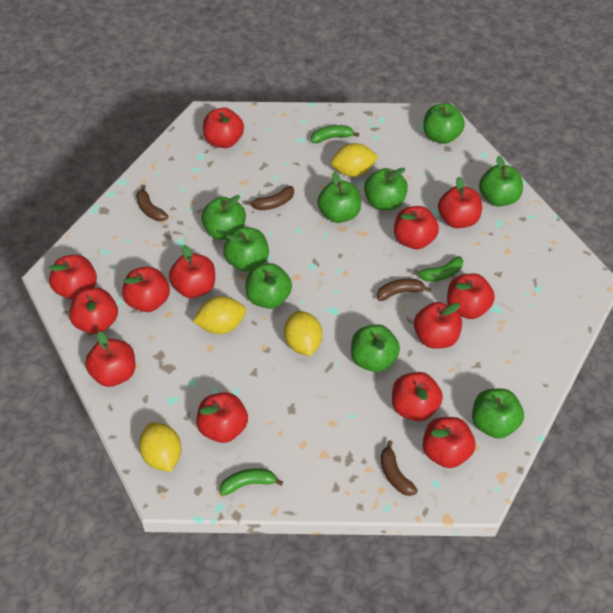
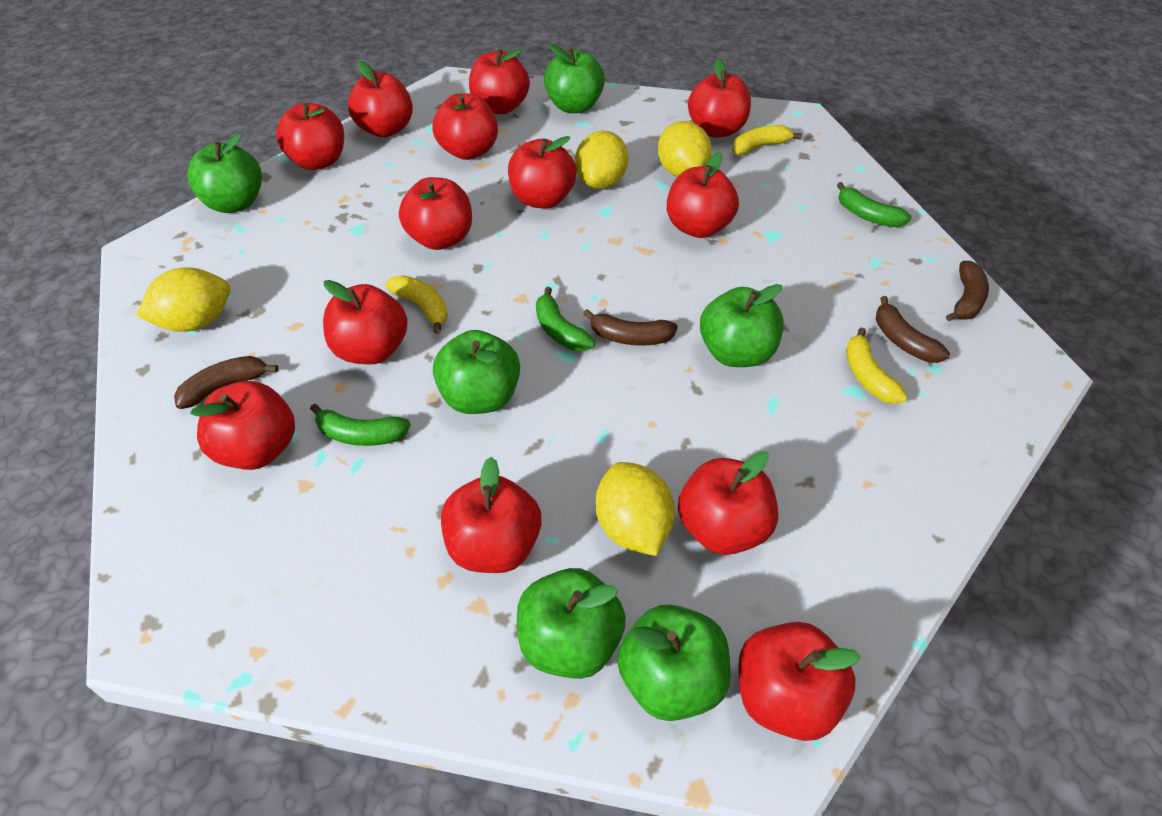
green apple: [201,195,246,240] [223,227,269,272] [246,263,292,309] [317,172,361,223] [351,324,400,372] [364,168,408,210] [423,103,465,144] [472,389,524,439] [479,156,523,207] = 9 -> [187,133,262,213] [433,330,520,414] [517,568,626,679] [544,44,605,113] [617,605,731,721] [700,284,783,367] = 6
yellow banana: none = 0 -> [385,275,448,334] [732,125,802,156] [846,327,908,404] = 3

